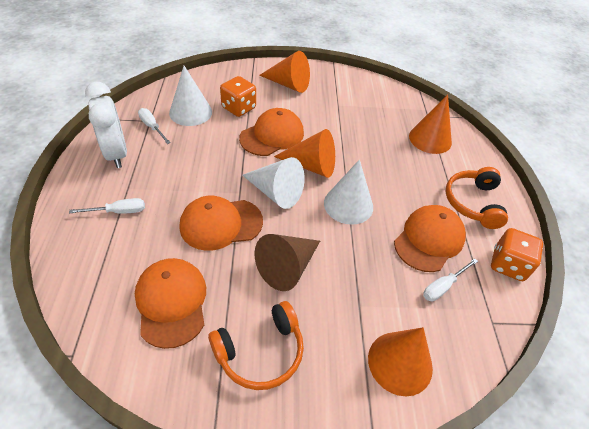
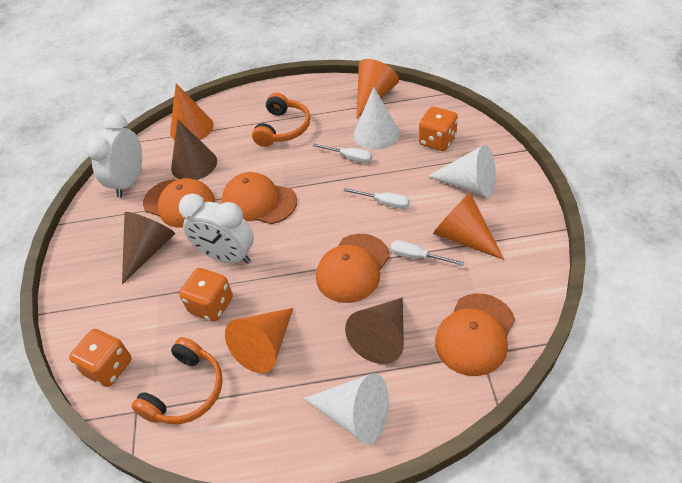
brown cone: [254,234,320,291] = 1 -> [122,212,175,284] [171,119,217,180] [345,297,404,364] = 3
orange dice: [220,76,256,117] [491,228,543,281] = 2 -> [69,329,132,387] [179,268,233,322] [419,107,458,151] = 3
white clock: [85,82,127,168] = 1 -> [86,113,142,197] [179,194,254,264] = 2

